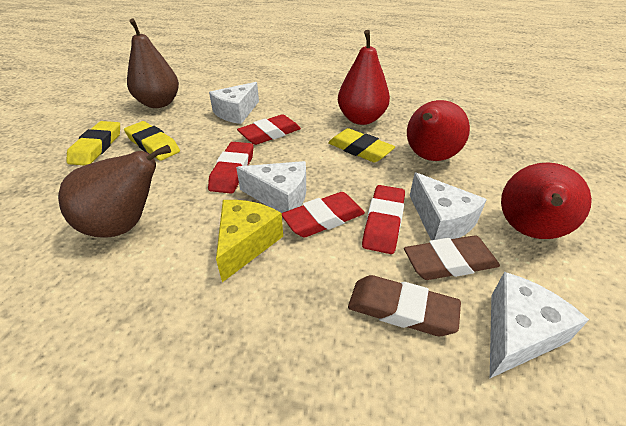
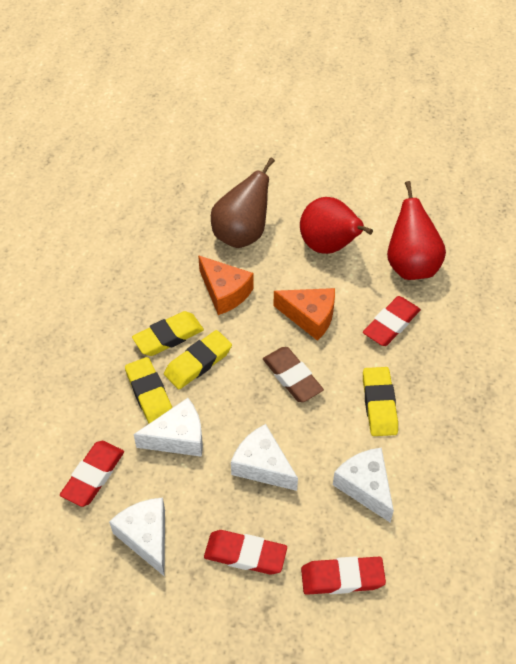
brown eraser: [348,275,461,336] [404,235,500,280] = 2 -> [263,347,324,402] = 1
brown pear: [58,145,171,237] [127,18,179,108] = 2 -> [211,158,275,248] = 1
orange cheese: none = 0 -> [198,255,254,315] [273,288,335,341] = 2
red pear: [338,30,390,125] [407,100,470,161] [501,162,592,239] = 3 -> [300,197,373,254] [387,181,446,280] = 2
yellow cheese: [216,200,283,282] = 1 -> none = 0
yellow eraser: [66,121,120,166] [124,121,180,161] [328,128,395,163] = 3 -> [125,357,172,424] [132,311,204,356] [164,330,232,389] [363,367,398,436] = 4

